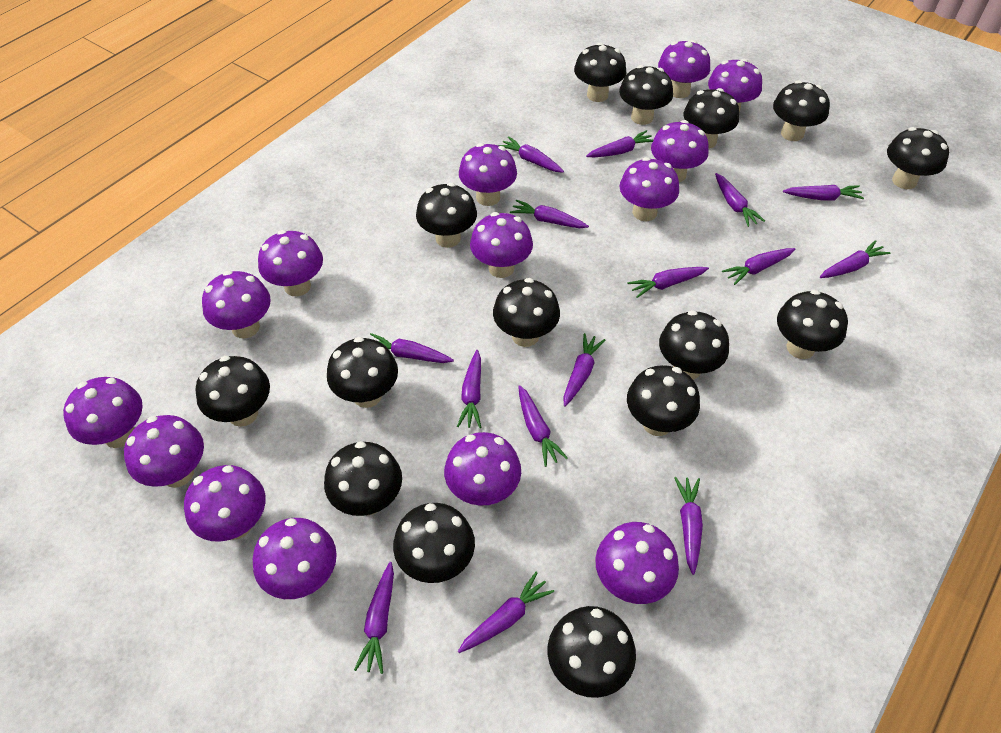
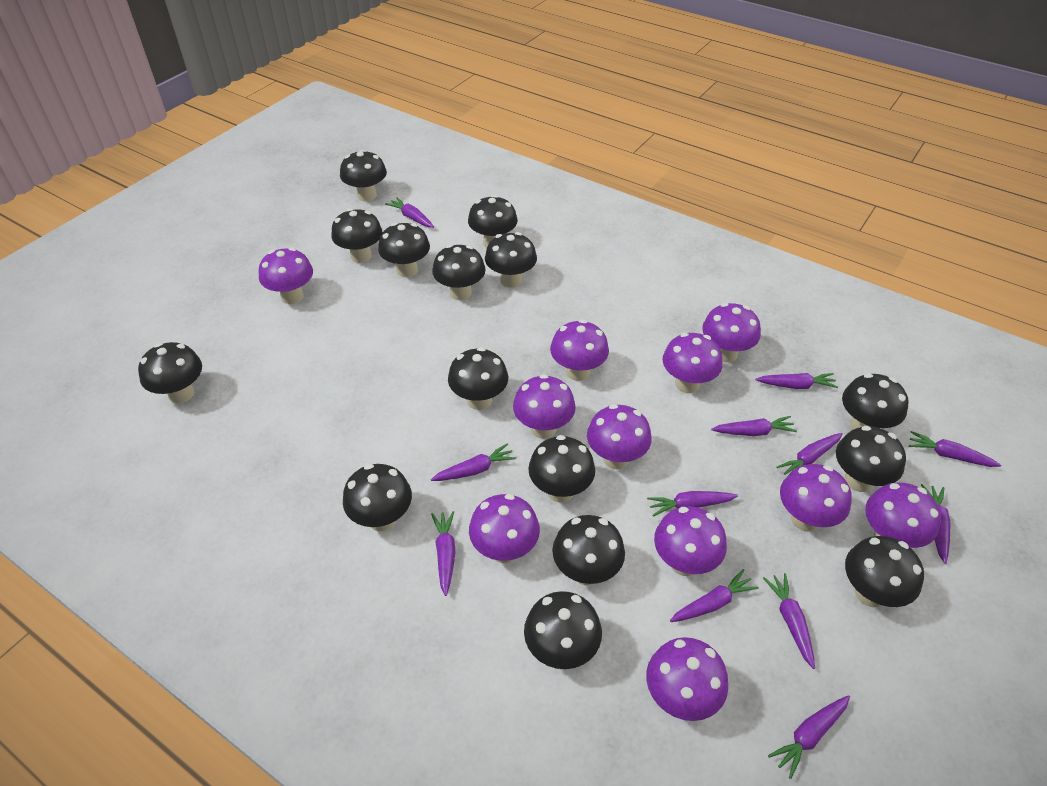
purple carrot: [354,562,394,674] [370,333,454,363] [457,350,481,428] [458,572,554,653] [498,136,564,173] [510,200,589,228] [518,385,568,467] [564,333,605,407] [586,130,653,157] [628,267,709,298] [674,477,703,575] [715,173,765,227] [722,248,795,285] [783,185,864,201] [820,240,890,278] = 15 -> [385,197,434,228] [431,443,516,481] [431,511,455,596] [647,491,738,517] [670,569,759,622] [711,416,797,436] [755,373,838,389] [763,573,815,669] [768,695,850,779] [776,433,842,475] [909,431,1001,467] [921,484,951,564] = 12
purple mushroom: [63,377,143,448] [124,415,204,488] [184,465,266,542] [202,271,271,339] [253,518,337,599] [258,230,323,296] [444,432,521,506] [459,143,517,206] [470,212,533,278] [595,522,679,604] [620,157,679,221] [651,120,709,182] [658,40,710,98] [708,59,762,113] = 14 -> [259,248,313,304] [469,494,540,563] [513,374,576,439] [550,320,609,381] [587,404,652,469] [646,637,728,721] [654,506,727,576] [663,333,722,393] [702,303,761,362] [780,464,852,532] [866,483,941,548] = 11

